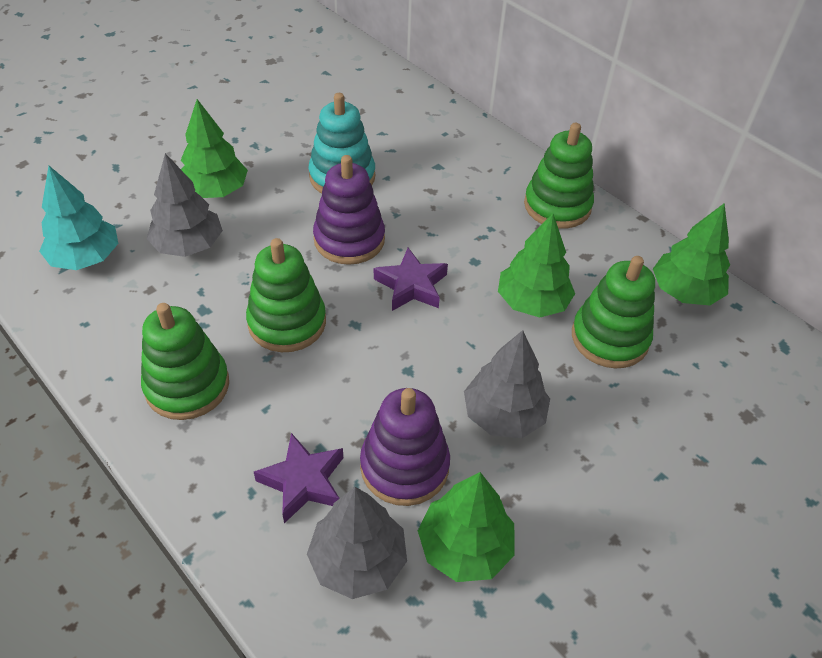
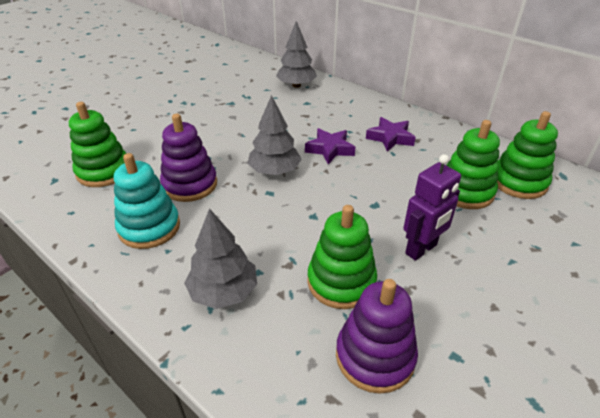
green tree: [181,99,248,198] [418,472,515,582] [498,213,575,318] [653,203,730,305] = 4 -> none = 0
purple robot: none = 0 -> [403,154,461,261] = 1
turquoise tree: [39,166,118,270] = 1 -> none = 0

